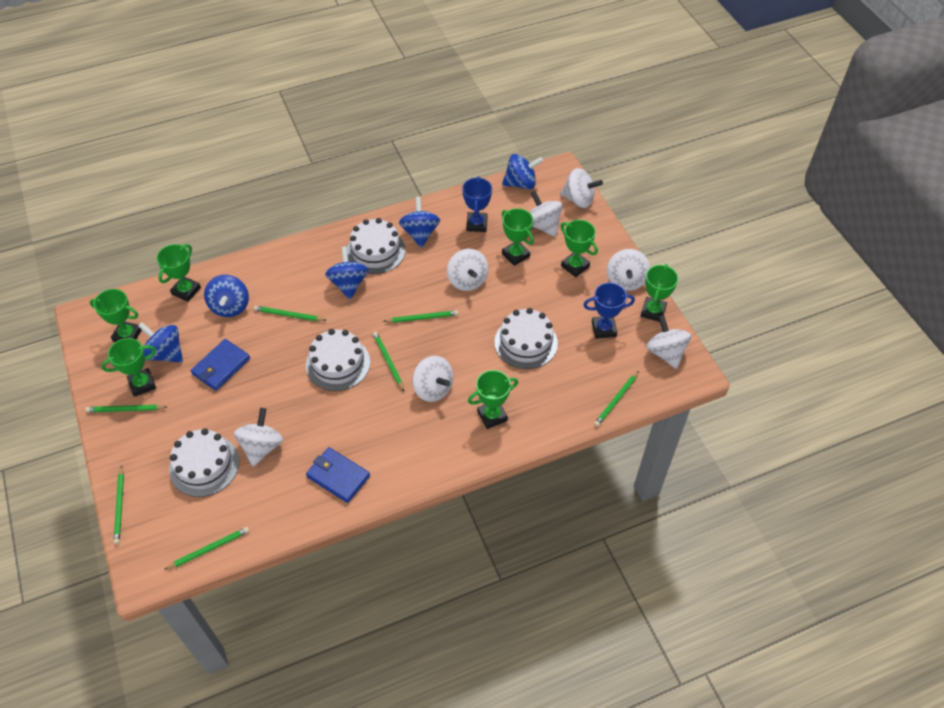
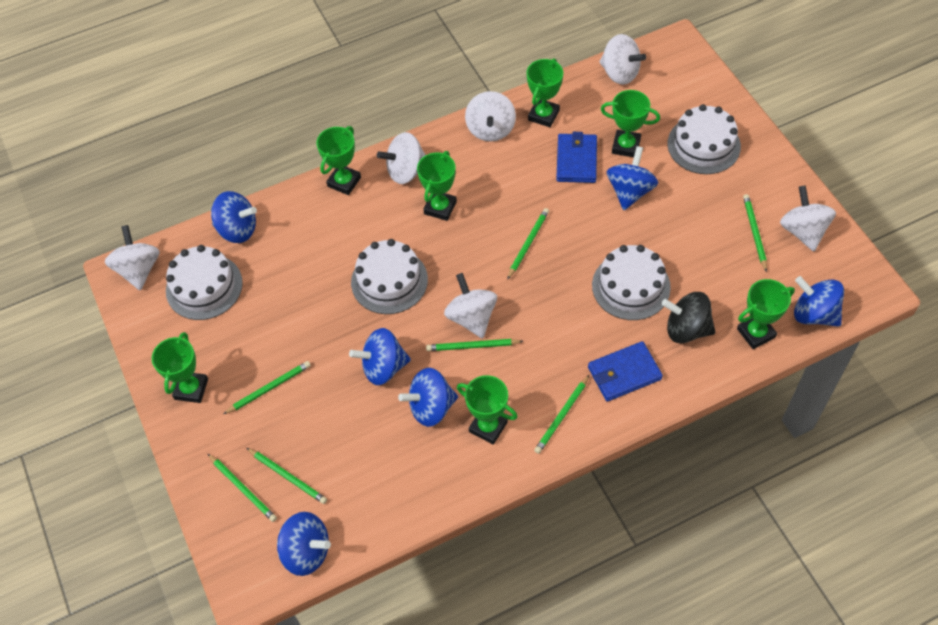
black spinning top: none = 0 -> [661,292,715,343] = 1
blue spinning top: [138,322,183,363] [204,275,249,317] [325,246,368,299] [399,197,440,248] [502,154,543,189] = 5 -> [211,191,257,243] [277,512,331,576] [349,328,411,385] [398,368,458,427] [607,146,658,210] [794,276,844,327] = 6
blue trophy: [462,176,492,232] [583,283,635,339] = 2 -> none = 0
white spinning top: [234,408,283,467] [412,356,453,402] [447,249,489,291] [529,191,563,237] [560,168,603,208] [607,249,650,291] [646,315,691,369] = 7 -> [105,225,160,291] [377,132,426,184] [444,273,497,338] [465,91,516,142] [599,34,646,85] [780,185,836,251] = 6

